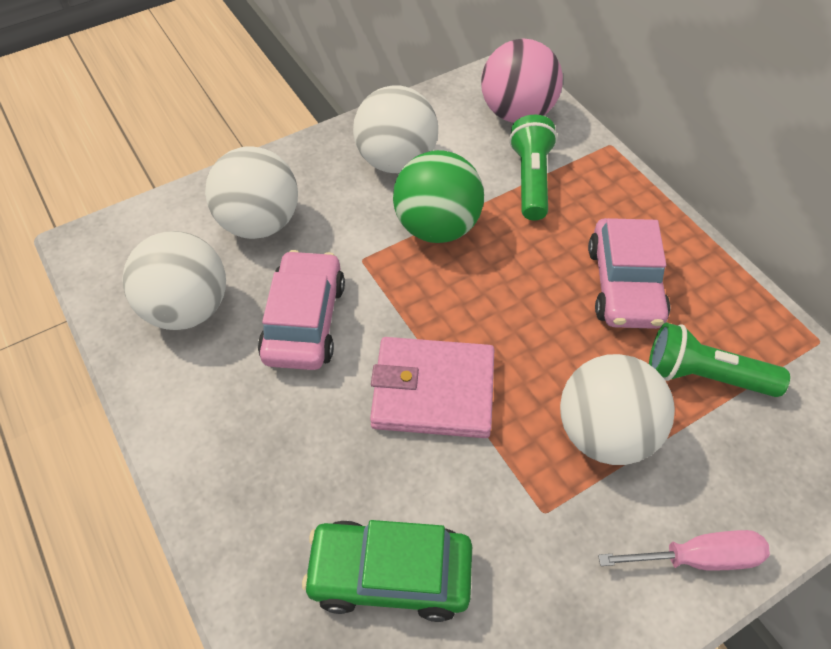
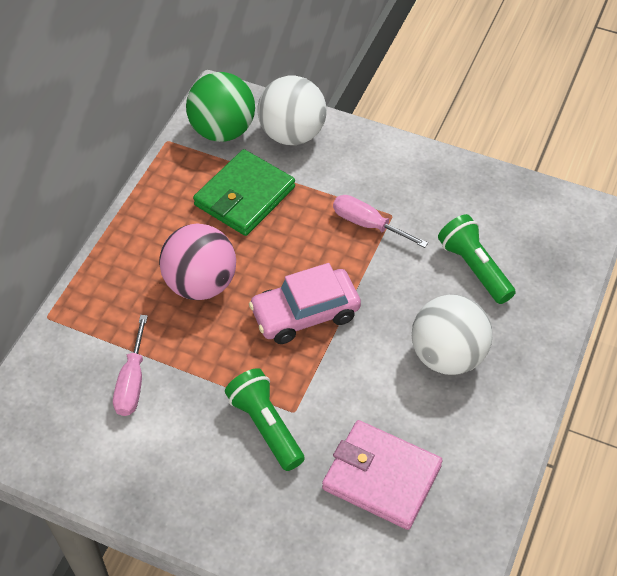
green car: [302,520,472,622] = 1 -> none = 0
green wallet: none = 0 -> [193,149,295,236] = 1
pink car: [258,250,345,370] [588,218,670,329] = 2 -> [249,263,361,344] = 1
pink screwdriver: [598,530,770,571] = 1 -> [113,315,148,416] [333,195,428,248] = 2
white ball: [122,231,226,330] [205,146,298,239] [353,85,438,173] [560,354,675,465] = 4 -> [257,76,327,145] [412,295,492,375] = 2

